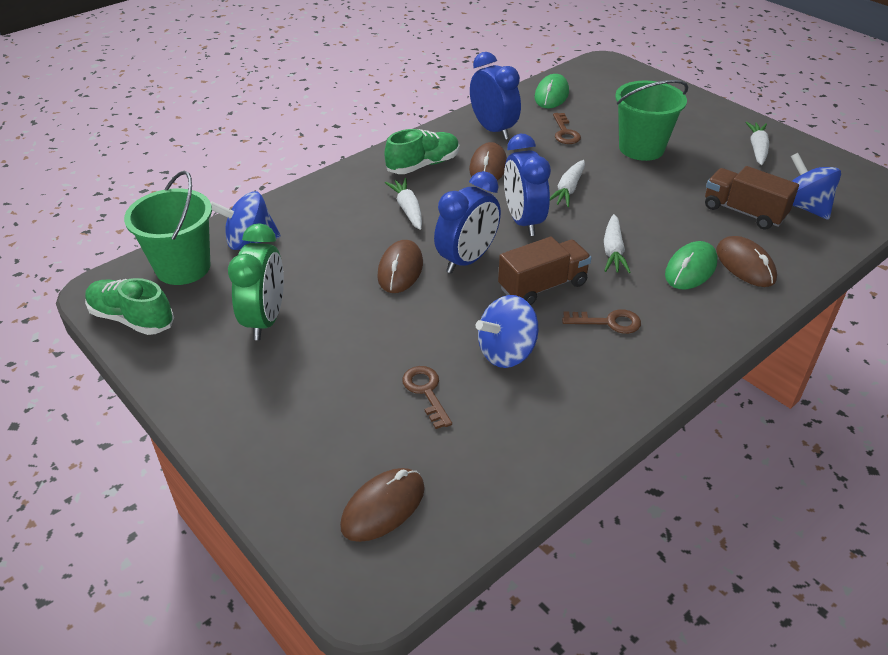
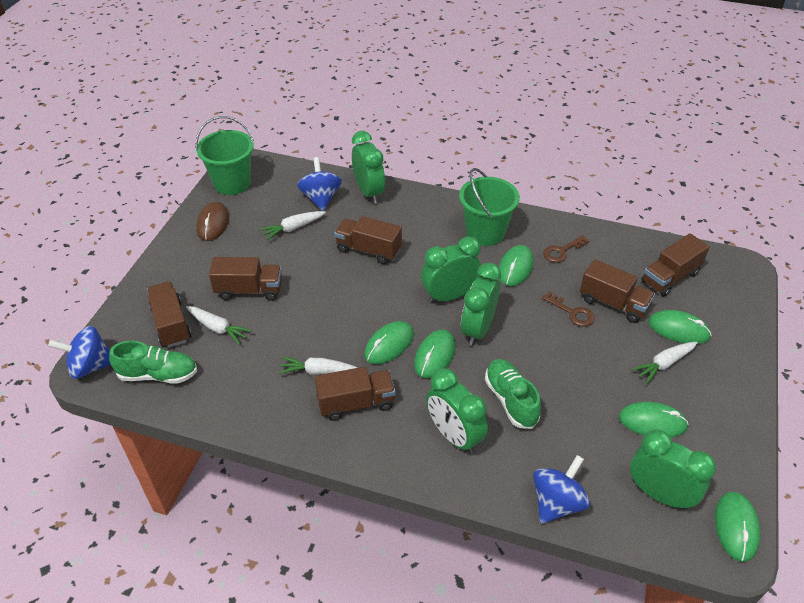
blue clock: [434,171,501,274] [470,52,521,140] [504,134,551,236] = 3 -> none = 0
brown key: [402,366,452,429] [553,113,581,144] [562,309,641,334] = 3 -> [542,292,595,327] [543,235,589,263] = 2
brown mouse: [340,468,425,542] [377,240,423,293] [469,142,507,181] [716,236,777,287] = 4 -> [196,202,229,241] = 1
brown truck: [498,237,592,305] [705,166,799,230] = 2 -> [147,281,191,348] [209,257,282,301] [315,367,395,421] [334,216,402,264] [580,259,655,323] [641,233,710,297] = 6
green clock: [228,223,284,340] = 1 -> [352,131,385,204] [421,236,481,303] [426,368,488,454] [461,262,501,346] [630,430,716,510] = 5
green mouse: [535,74,569,108] [665,241,718,289] = 2 -> [364,321,414,364] [414,329,455,378] [499,245,534,286] [619,402,689,438] [649,310,712,344] [715,492,760,562] = 6

